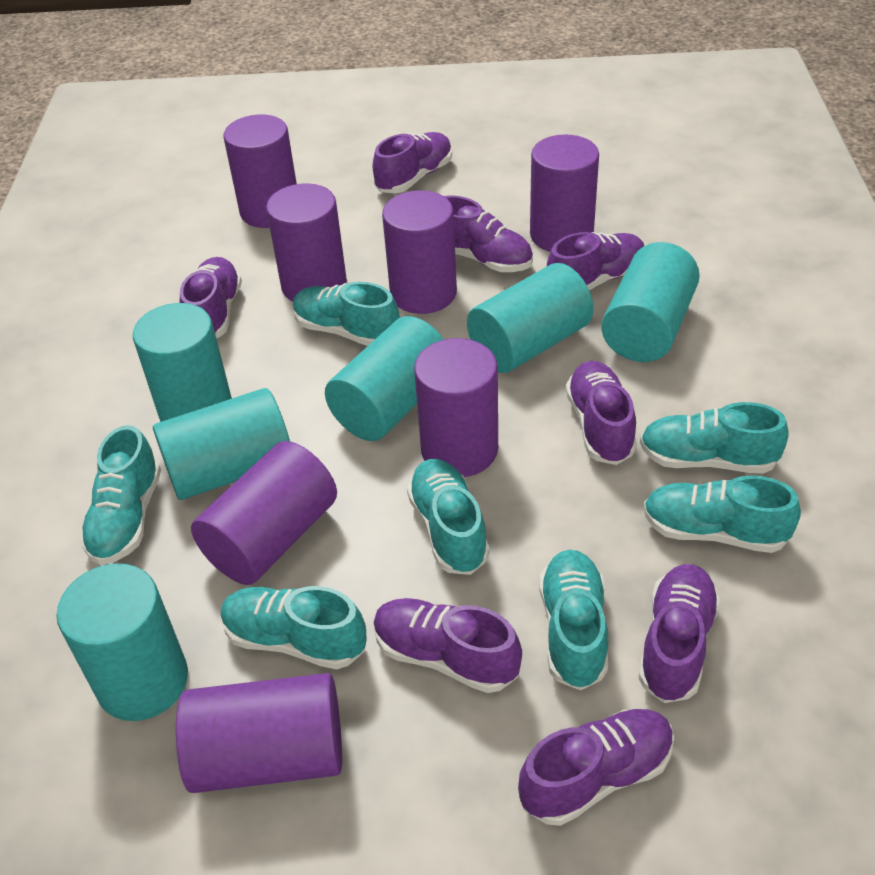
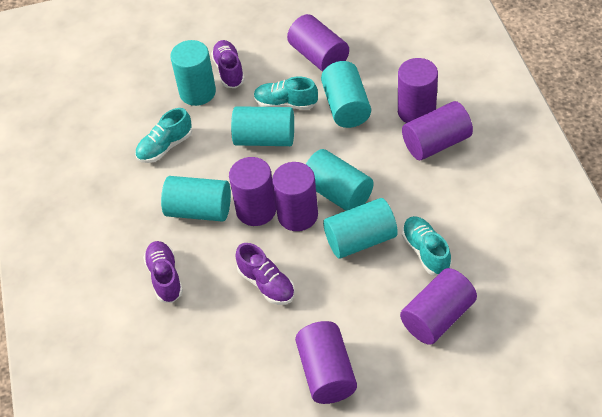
purple shoe: [180,257,242,338] [373,132,452,193] [373,598,522,693] [444,195,533,272] [518,709,674,826] [547,232,644,290] [566,361,637,465] [639,564,720,703] = 8 -> [143,241,183,303] [211,40,245,88] [235,243,295,305] = 3
turquoise shoe: [80,425,161,565] [220,586,367,670] [293,282,400,346] [407,459,490,575] [539,550,608,690] [640,402,789,474] [643,475,801,553] = 7 -> [135,108,192,163] [254,77,318,110] [402,216,451,276] = 3

